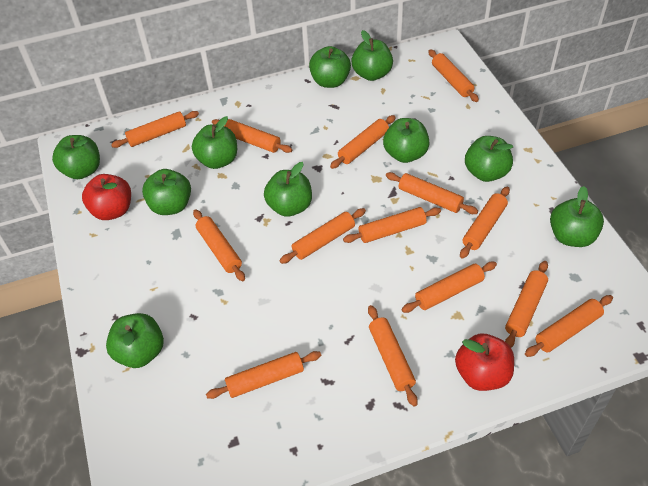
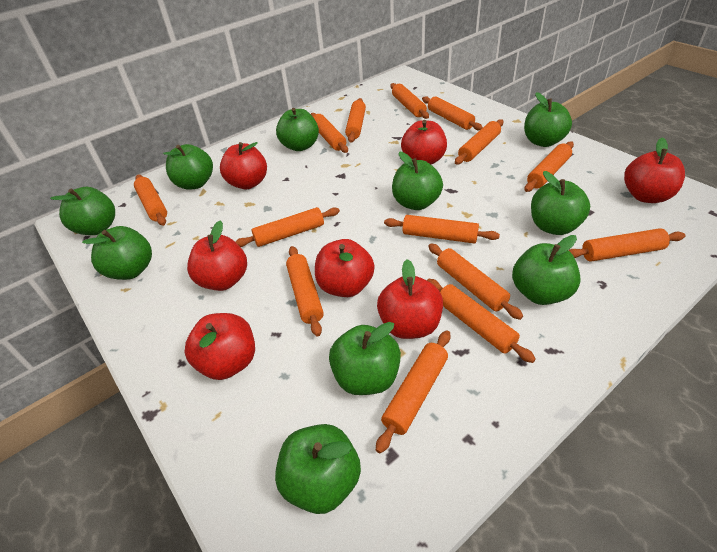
red apple: [82,174,131,220] [455,334,514,391] = 2 -> [184,313,255,380] [187,221,247,291] [220,142,267,189] [315,239,375,297] [377,259,443,339] [401,120,447,164] [624,137,685,203] = 7

